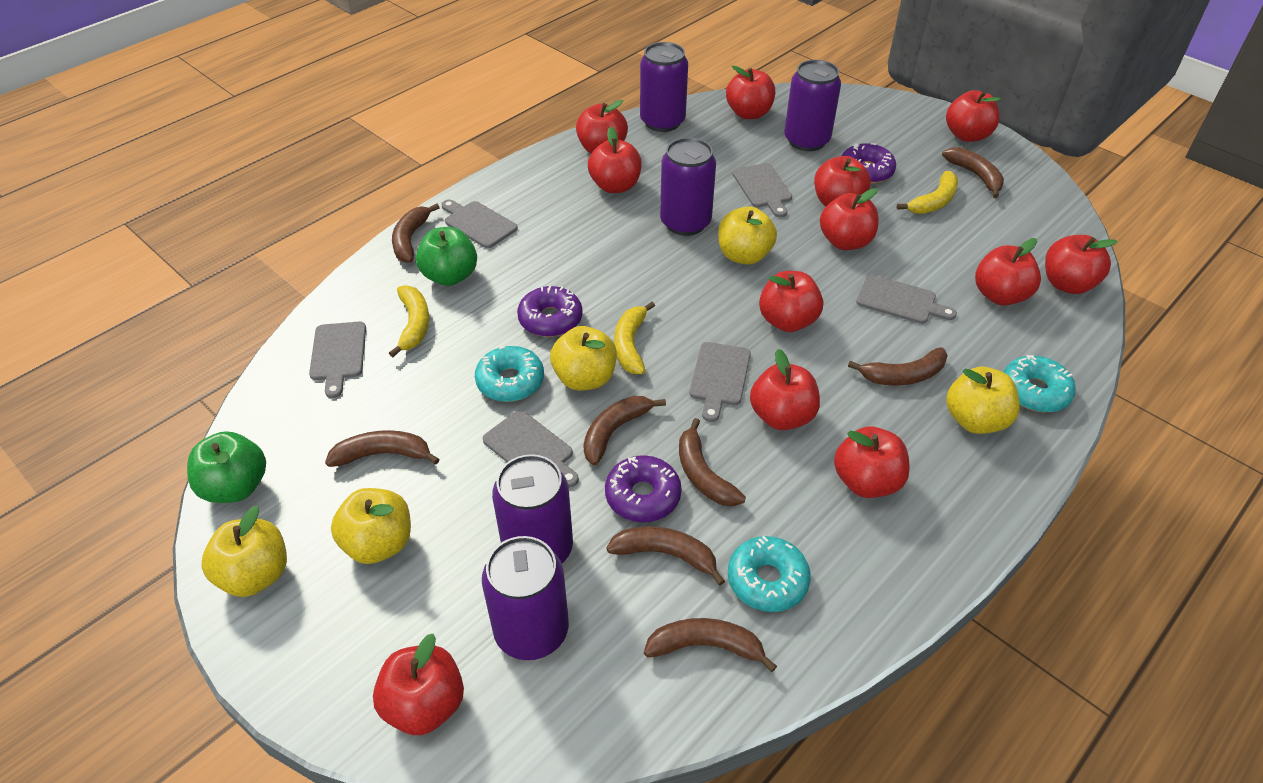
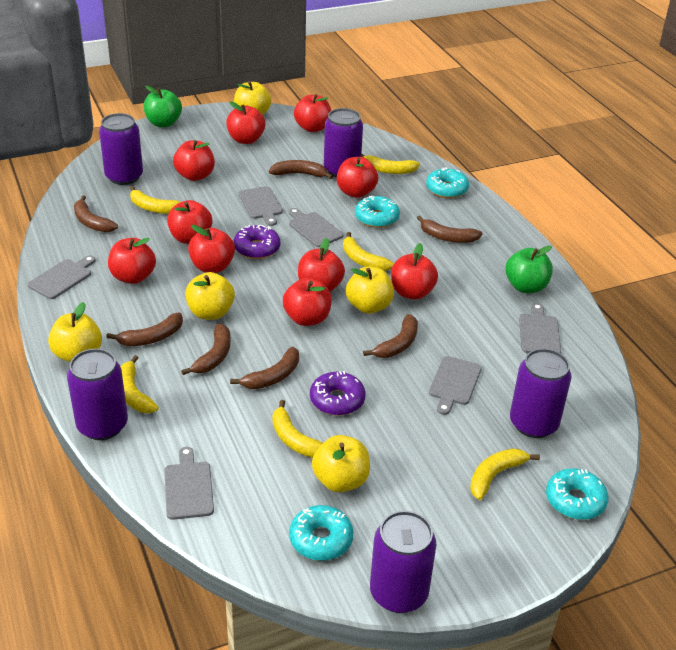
brown banana: [325,430,439,467] [392,203,440,263] [583,396,666,466] [606,526,725,586] [644,618,777,672] [679,418,746,506] [848,347,948,386] [942,147,1004,198] = 8 -> [74,195,118,233] [106,313,183,346] [181,324,231,375] [230,347,299,389] [269,160,333,179] [363,314,418,358] [417,215,482,243] = 7
purple donut: [517,286,582,337] [605,455,682,522] [842,143,896,184] = 3 -> [234,225,280,259] [310,371,365,415] = 2
red apple: [373,634,464,735] [576,100,628,153] [588,127,642,193] [726,65,775,119] [750,349,820,430] [759,271,823,332] [814,156,871,207] [820,188,879,250] [834,427,910,498] [946,90,1001,142] [975,238,1041,305] [1045,235,1117,294] = 12 -> [108,238,156,284] [167,200,212,244] [173,140,215,181] [188,225,235,273] [226,102,265,144] [283,278,332,326] [294,94,331,132] [298,238,345,292] [337,157,378,198] [391,243,438,300] = 10
turquoise donut: [475,346,544,402] [728,536,811,612] [1004,355,1076,412] = 3 -> [289,505,354,561] [355,196,400,228] [426,167,469,198] [546,468,608,520] = 4
yellow banana: [389,285,429,357] [614,302,655,374] [897,171,958,214] = 3 -> [120,355,159,413] [130,186,181,214] [273,400,323,458] [343,232,394,271] [361,154,420,174] [470,448,540,500] = 6

